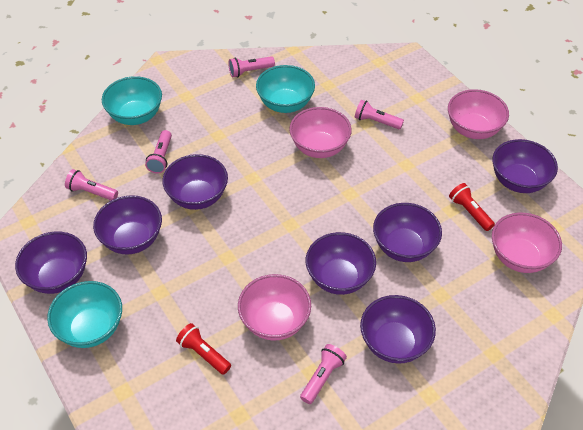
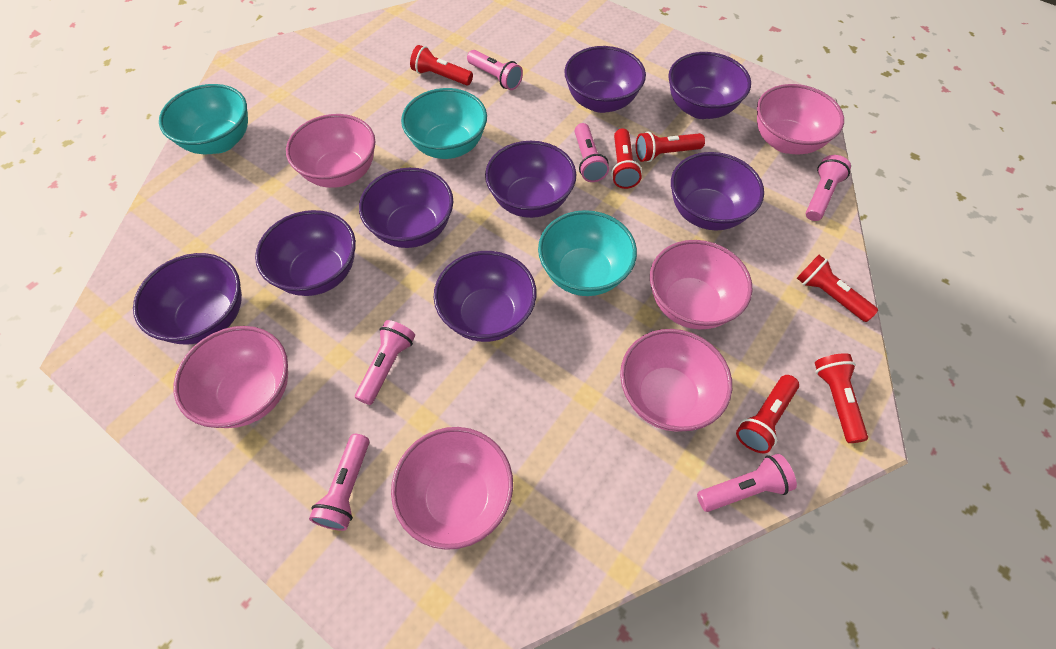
pink bowl: [238,274,311,341] [289,107,352,158] [448,89,509,139] [492,213,562,273] = 4 -> [174,326,288,428] [286,114,375,188] [391,427,513,550] [620,329,732,432] [650,240,753,329] [757,84,844,155] = 6
pink flashlight: [65,169,118,200] [145,130,172,174] [228,56,275,77] [300,344,347,404] [355,100,404,129] = 5 -> [309,434,370,531] [355,320,415,405] [467,50,523,90] [575,123,609,182] [697,454,797,512] [806,155,851,221] = 6
purple bowl: [15,232,87,294] [93,195,162,255] [162,154,228,210] [306,232,376,295] [360,295,436,364] [373,203,442,262] [492,139,558,193] = 7 -> [133,253,242,344] [255,210,356,296] [359,168,453,248] [434,251,537,342] [485,141,576,218] [564,46,646,113] [668,52,751,119] [671,152,764,230] = 8
red flashlight: [176,323,231,375] [449,183,495,231] = 2 -> [410,45,473,86] [611,128,642,189] [636,131,705,162] [736,375,799,453] [797,255,878,322] [815,353,868,443] = 6

